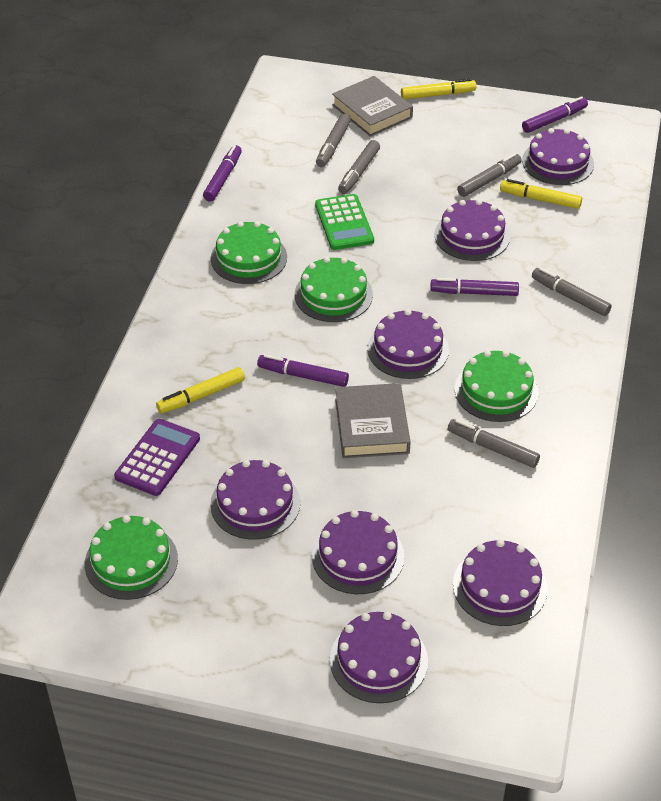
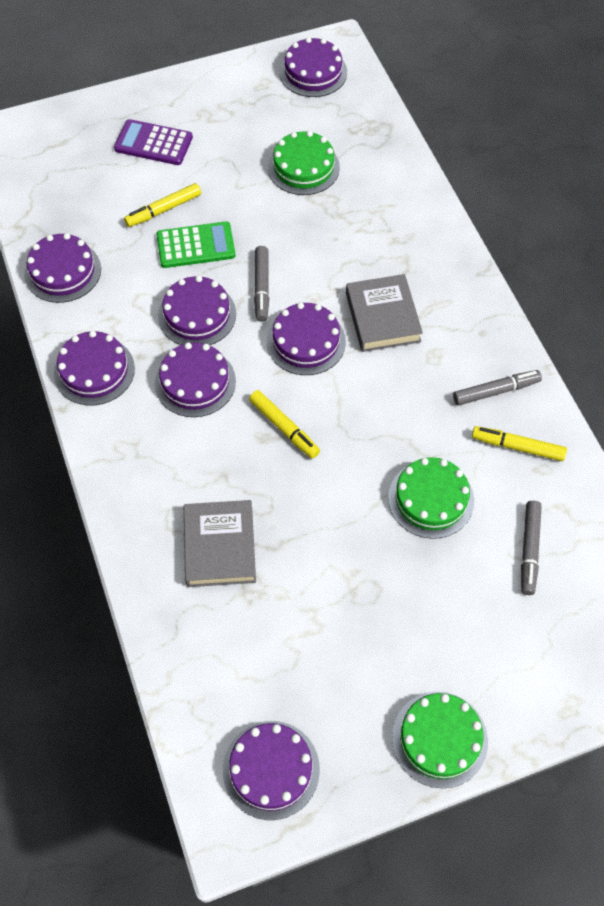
green cake: [85,515,178,600] [211,221,287,284] [294,257,373,322] [455,350,539,422] = 4 -> [268,131,340,195] [388,457,474,539] [392,692,488,789] = 3
grey marker: [316,113,351,167] [338,140,380,194] [448,419,540,468] [457,153,522,197] [532,267,612,316] = 5 -> [254,246,269,322] [453,370,542,405] [521,501,542,595] = 3
purple marker: [203,145,242,201] [257,354,349,387] [430,278,519,296] [522,96,588,133] = 4 -> none = 0

